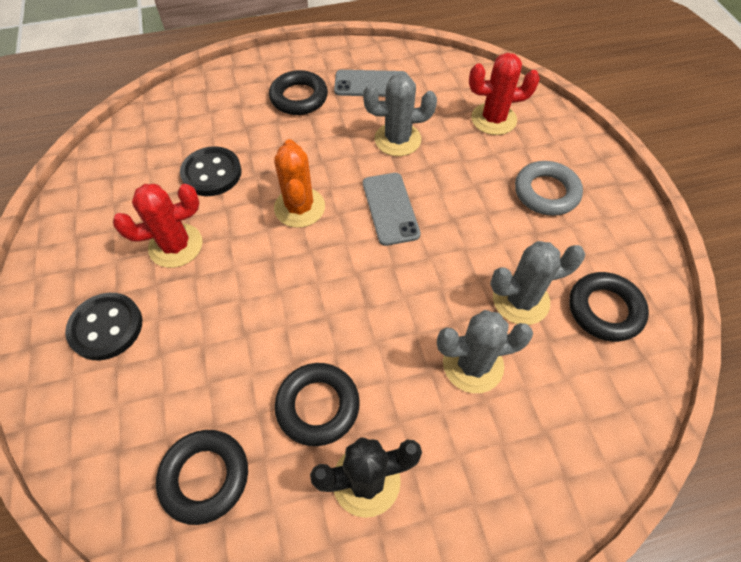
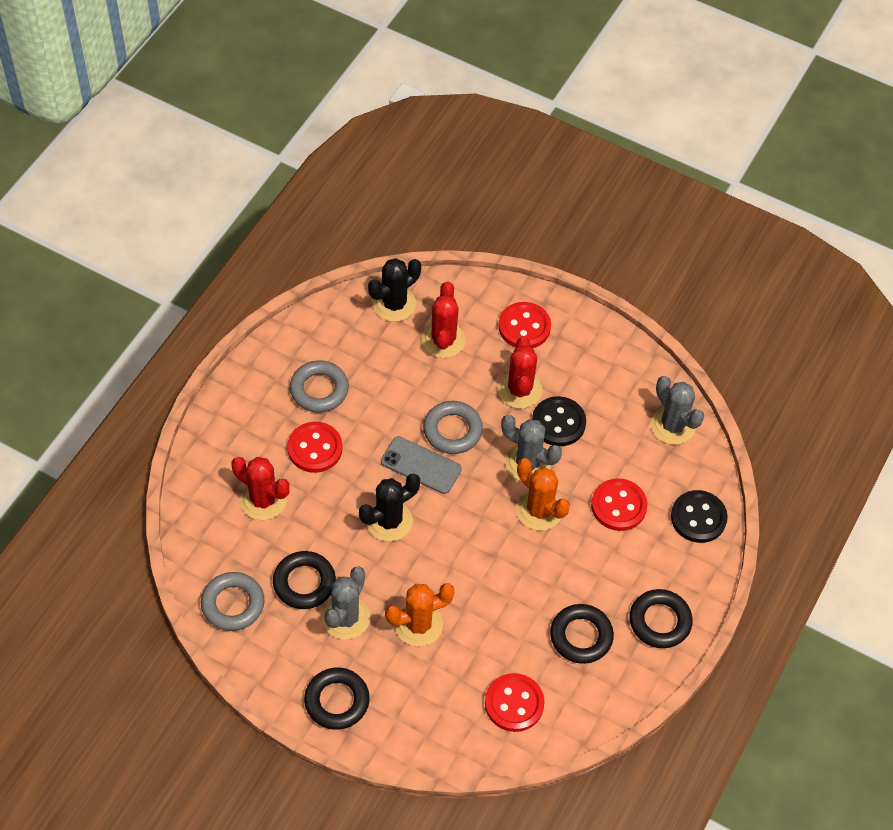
black cactus: [310,437,422,518] = 1 -> [359,473,420,541] [368,258,421,322] = 2
grey phone: [334,70,408,97] [363,173,421,246] = 2 -> [381,436,462,494] = 1
grey ring: [515,161,583,216] = 1 -> [201,572,264,631] [290,361,349,413] [423,401,483,454] = 3
orange cactus: [274,139,325,228] = 1 -> [385,583,455,646] [516,458,570,531] = 2
red button: none = 0 -> [287,422,343,473] [485,673,545,732] [498,302,551,348] [591,478,648,531] = 4
red cactus: [113,184,203,268] [469,53,540,135] = 2 -> [231,457,290,520] [422,281,466,358] [498,337,542,409] = 3

